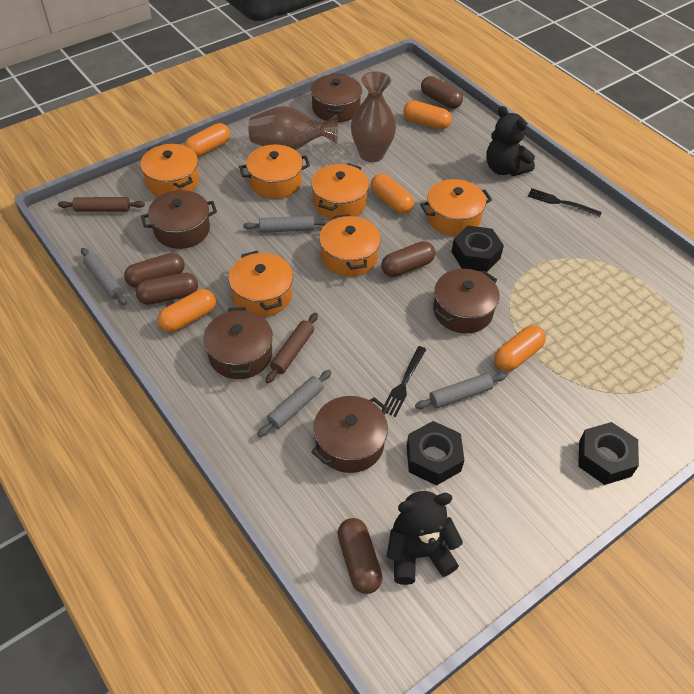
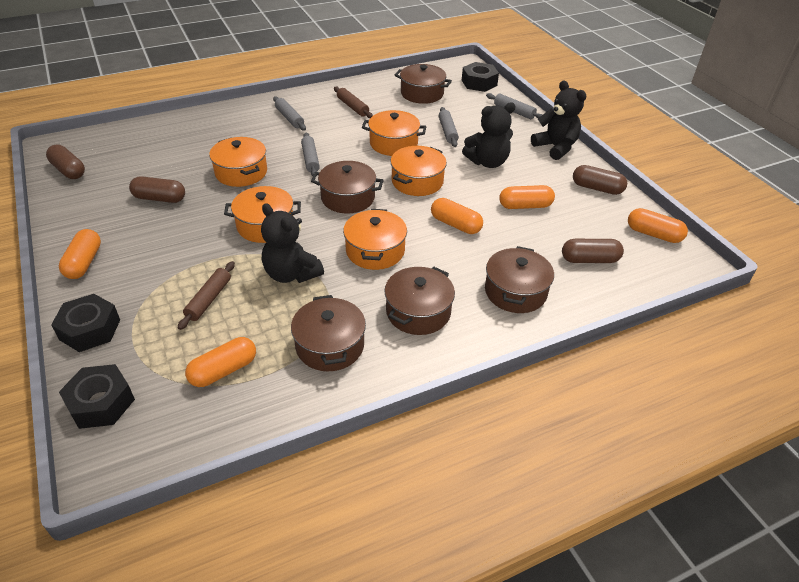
black fork: [382,346,427,417] [528,188,602,217] = 2 -> none = 0
black teddy bear: [387,491,463,585] [486,106,535,176] = 2 -> [261,203,324,283] [462,102,516,168] [531,81,587,160] = 3
brown capsule: [124,253,185,288] [136,273,198,305] [337,518,382,594] [381,241,435,277] [421,76,463,109] = 5 -> [46,144,85,179] [129,176,185,203] [562,239,624,263] [573,165,627,195] = 4
brown vase: [248,106,338,150] [351,71,396,162] = 2 -> none = 0
orange pot: [140,144,199,196] [229,251,293,317] [239,145,310,199] [311,163,369,219] [319,214,381,277] [420,179,492,236] = 6 -> [209,137,267,187] [224,186,301,243] [343,209,407,270] [362,110,426,156] [390,146,447,196] = 5

